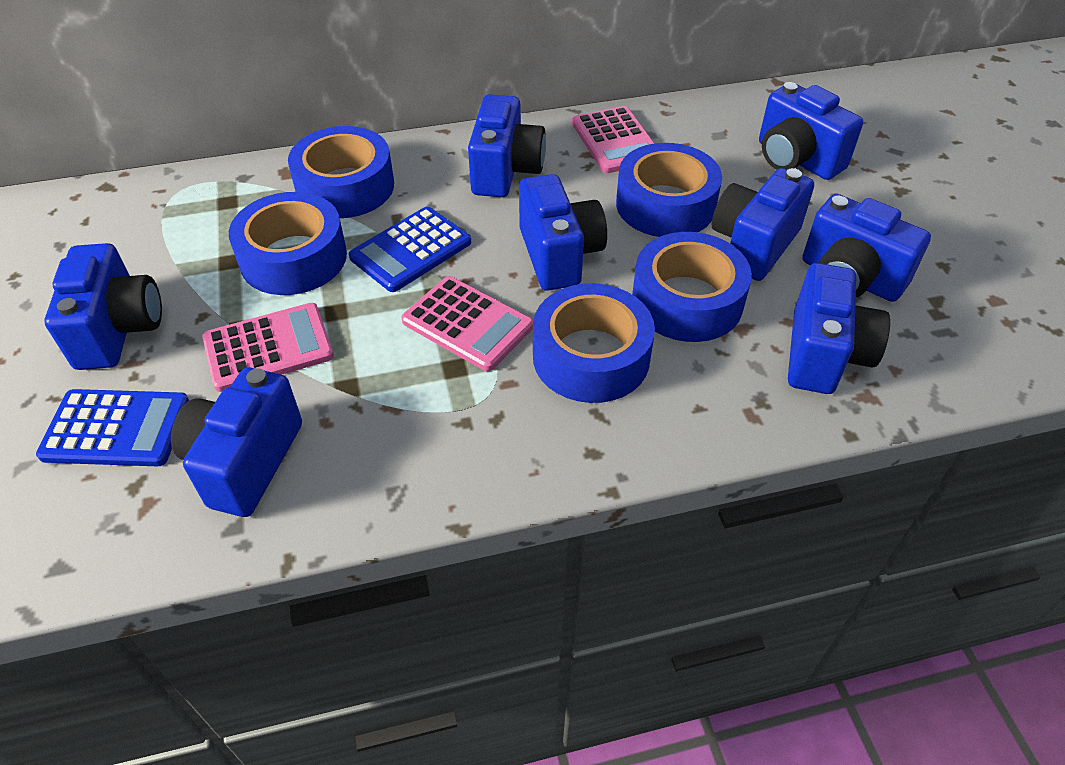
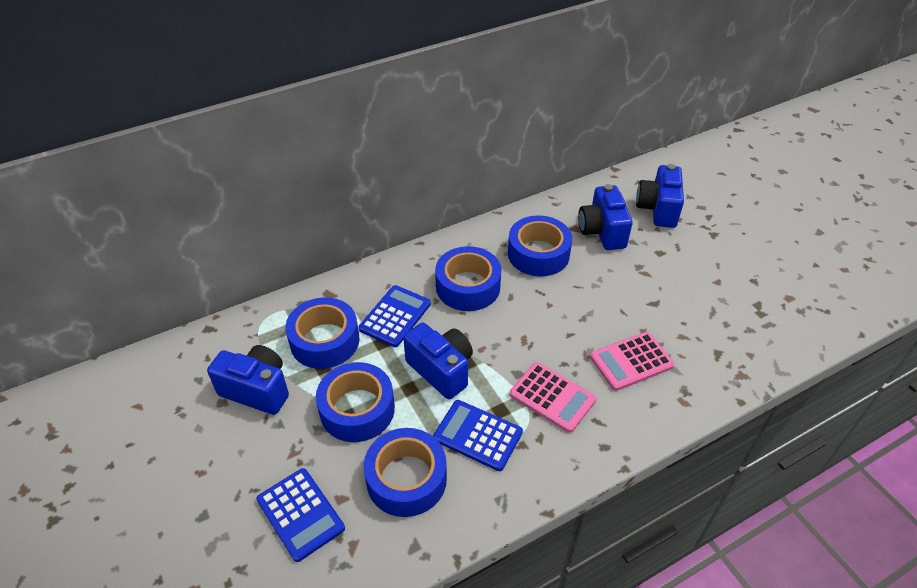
blue calculator: [36,389,189,466] [349,207,471,292] = 2 -> [256,468,345,562] [359,285,431,347] [433,400,523,471] = 3
blue camera: [44,243,162,370] [171,368,302,517] [468,94,546,197] [519,174,607,291] [712,168,814,281] [759,82,863,180] [788,263,890,394] [802,194,931,302] = 8 -> [207,345,289,415] [403,323,473,399] [578,184,633,250] [636,164,684,228] = 4
pink calculator: [202,303,334,392] [401,276,533,371] [572,106,654,173] = 3 -> [510,362,596,433] [590,332,675,391] = 2

